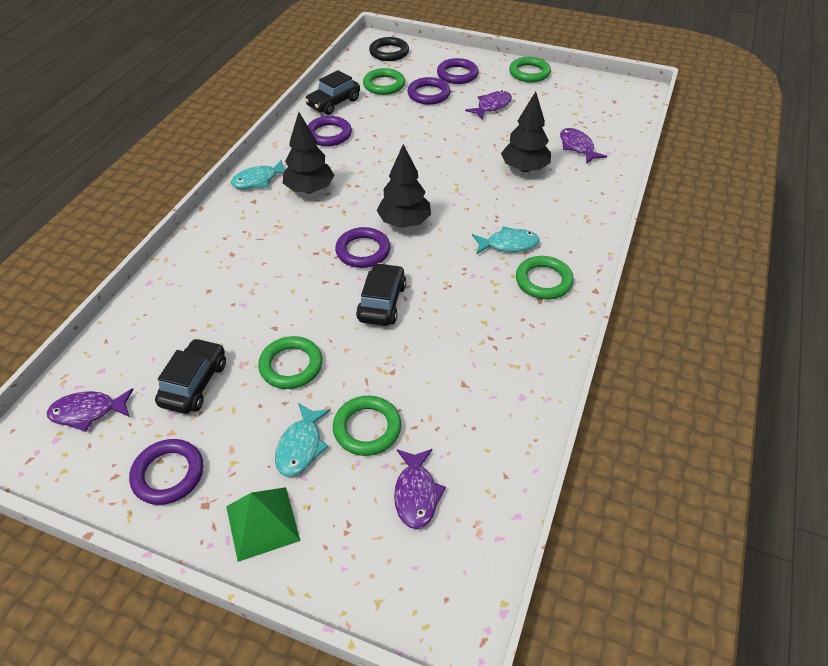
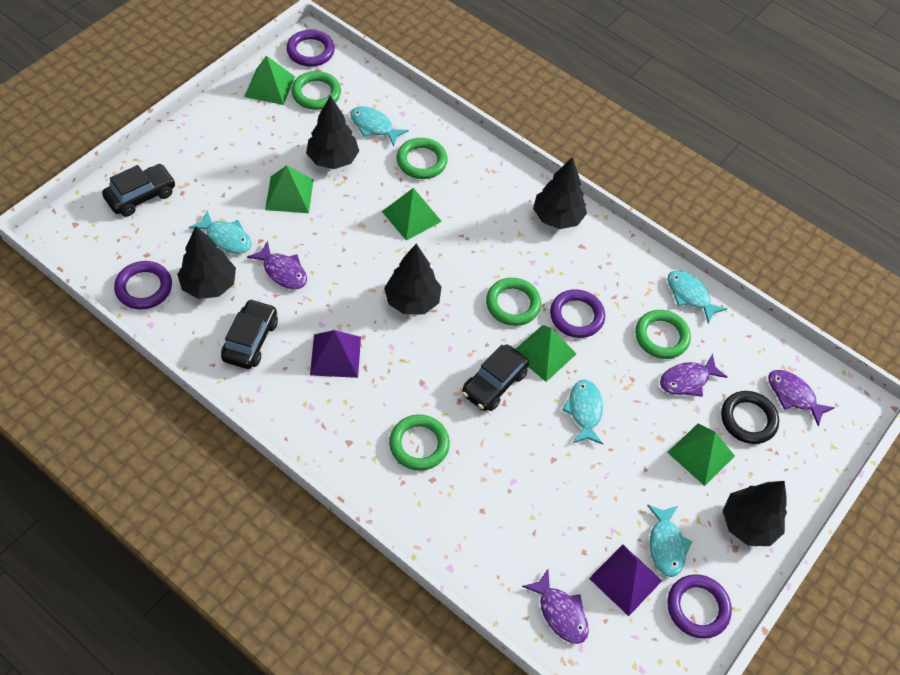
black tree: [283,112,335,194] [377,144,431,228] [501,91,551,172] = 3 -> [177,226,236,299] [306,96,359,169] [384,244,441,315] [533,157,587,229] [722,481,787,546] = 5
green pyramid: [226,487,301,562] = 1 -> [244,55,295,105] [265,165,314,213] [382,188,442,241] [516,325,576,382] [667,424,735,486] = 5
purple pyramid: none = 0 -> [310,330,361,378] [589,545,662,616] = 2
purple ring: [129,439,203,505] [307,116,352,146] [335,227,390,268] [407,77,451,105] [437,58,479,84] = 5 -> [114,261,172,310] [286,30,335,67] [550,289,605,338] [667,574,732,639] = 4
turquoise fish: [231,159,286,189] [275,403,331,476] [472,226,540,254] = 3 -> [189,210,251,254] [350,106,409,146] [562,380,603,445] [647,504,692,577] [668,270,727,324] = 5

